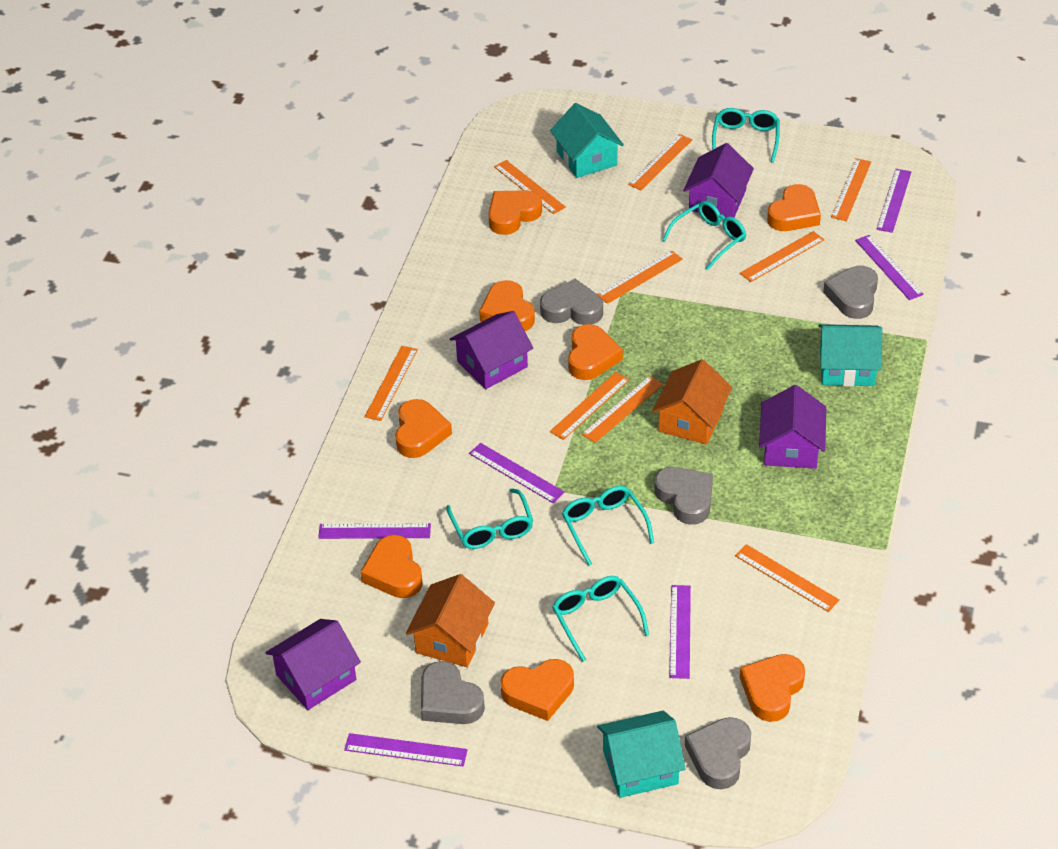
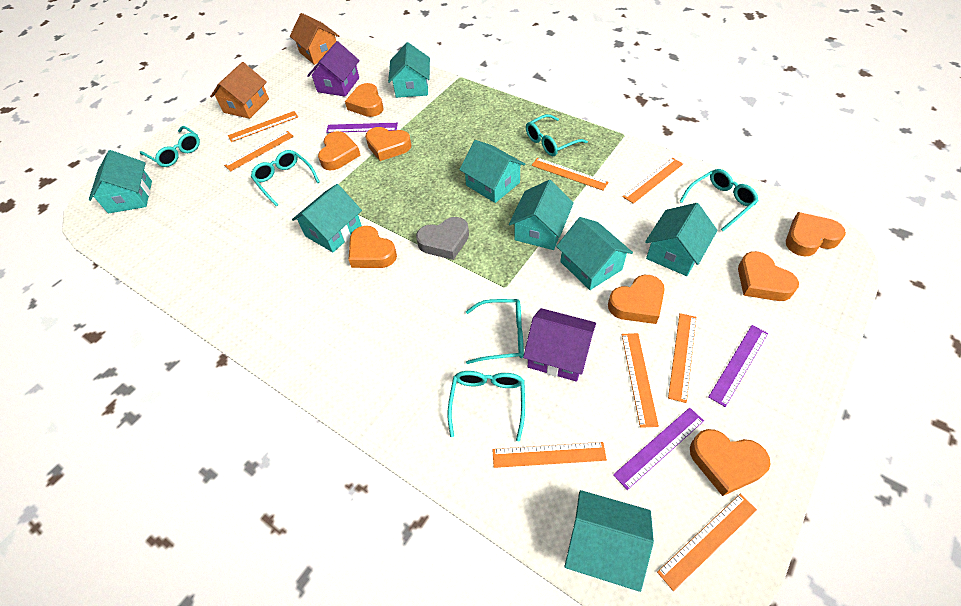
grey heart: [421,661,485,724] [540,279,603,325] [654,467,713,525] [685,717,751,789] [823,266,878,319] = 5 -> [416,217,469,260] = 1
orange ruler: [365,346,418,421] [494,160,566,214] [550,372,629,440] [582,376,663,443] [597,250,683,304] [628,134,692,190] [735,544,840,612] [740,231,824,282] [831,158,871,221] = 9 -> [224,131,294,172] [228,111,298,142] [492,442,607,468] [531,158,609,191] [622,158,683,204] [622,333,659,428] [657,494,757,591] [668,313,696,403] = 8
purple house: [265,619,361,710] [450,311,533,389] [683,143,754,218] [759,385,826,469] = 4 -> [307,41,360,97] [523,308,596,382] = 2
purple ruler: [318,523,431,539] [344,733,468,766] [469,443,565,503] [669,585,691,679] [855,235,924,300] [876,169,912,233] = 6 -> [326,123,398,133] [613,408,704,490] [708,325,768,407] = 3
turquoise glasses: [446,488,533,549] [552,576,649,662] [562,486,654,566] [662,201,746,270] [712,108,779,163] = 5 -> [140,126,200,167] [251,150,320,206] [448,371,525,441] [466,299,524,364] [526,114,588,156] [679,169,759,231] = 6
turquoise house: [550,103,624,178] [597,711,686,798] [818,324,882,387] = 3 -> [89,150,152,213] [292,184,362,252] [388,42,430,98] [459,140,525,203] [509,180,574,250] [556,217,633,290] [565,490,654,592] [645,203,718,276] = 8

